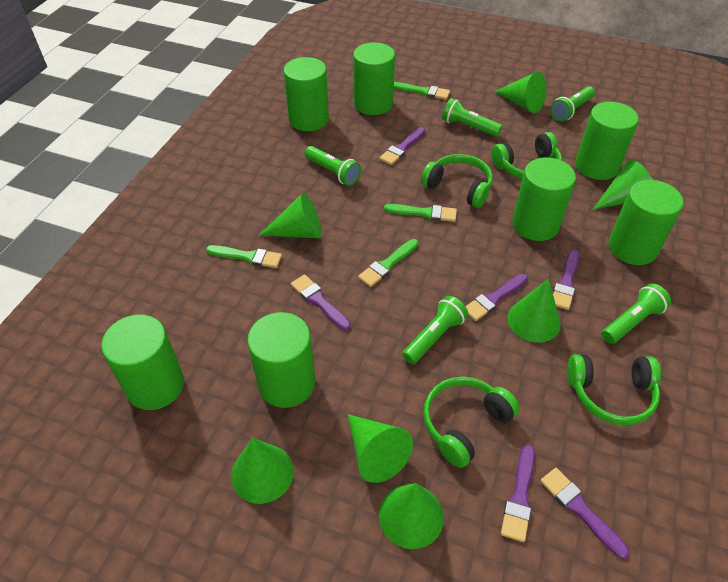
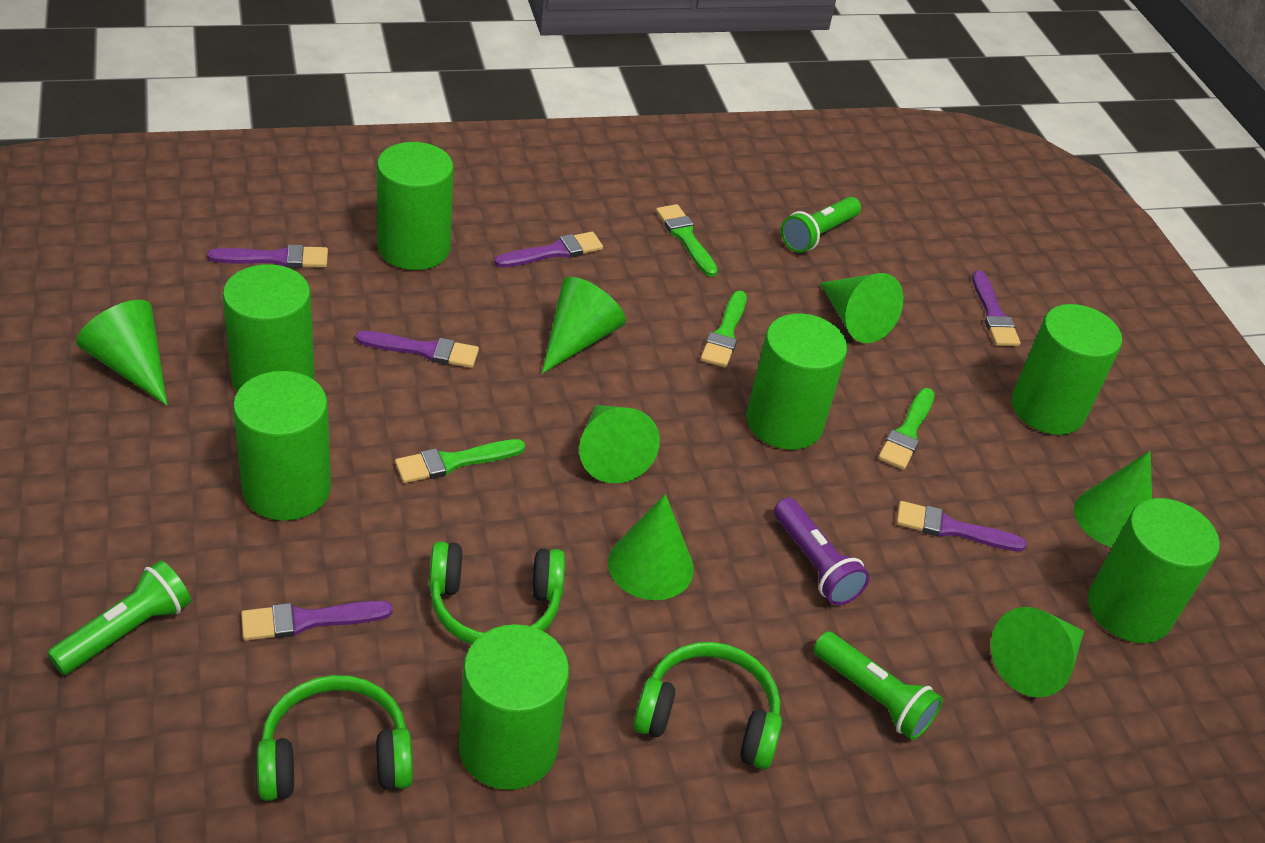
green flashlight: [304,146,361,186] [402,296,468,364] [442,98,502,137] [550,86,595,122] [602,284,671,344] = 5 -> [47,561,191,675] [781,197,861,253] [814,631,943,740] = 3
green headphones: [421,154,493,208] [423,377,520,468] [492,132,562,179] [567,354,661,425] = 4 -> [257,675,413,801] [429,541,565,645] [634,642,782,769] = 3
purple flashlight: none = 0 -> [774,498,870,605] = 1

